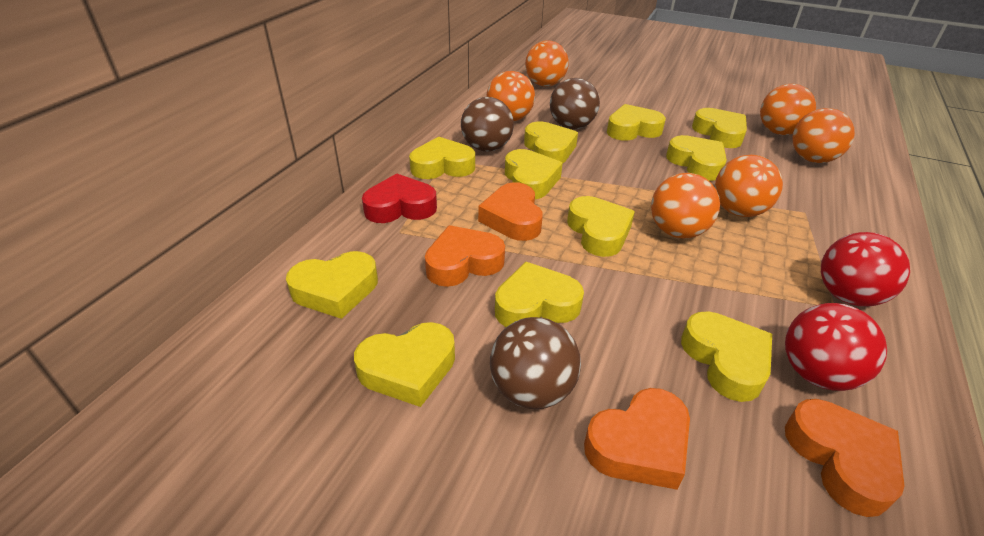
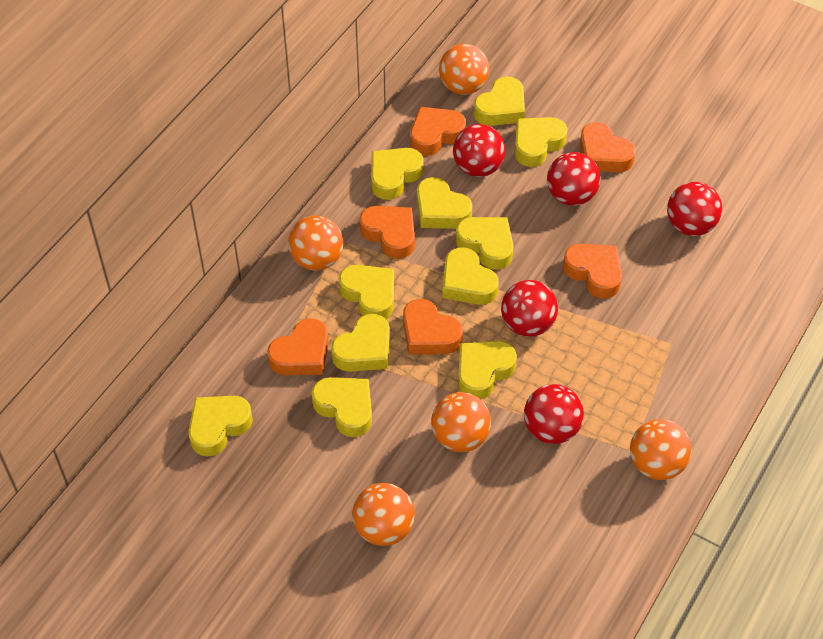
brown ball: [461,97,514,152] [490,317,581,409] [550,78,600,129] = 3 -> none = 0
orange ball: [487,71,535,121] [525,40,569,86] [651,173,720,239] [715,155,783,217] [760,84,816,135] [792,108,855,163] = 6 -> [288,215,343,271] [352,483,415,546] [431,392,491,452] [439,44,489,95] [630,419,692,480] = 5
orange heart: [425,225,505,287] [478,182,543,241] [584,388,690,490] [785,399,904,517] = 4 -> [267,318,329,375] [359,206,415,259] [403,299,463,355] [410,107,466,156] [563,244,622,299] [580,122,636,172] = 6
red ball: [785,303,887,391] [821,232,910,307] = 2 -> [453,124,506,177] [501,280,558,337] [524,384,584,444] [547,152,601,206] [667,182,722,236] = 5
red heart: [362,173,437,223] = 1 -> none = 0

